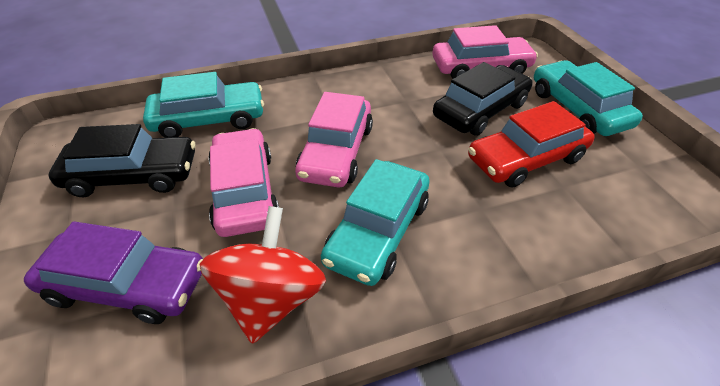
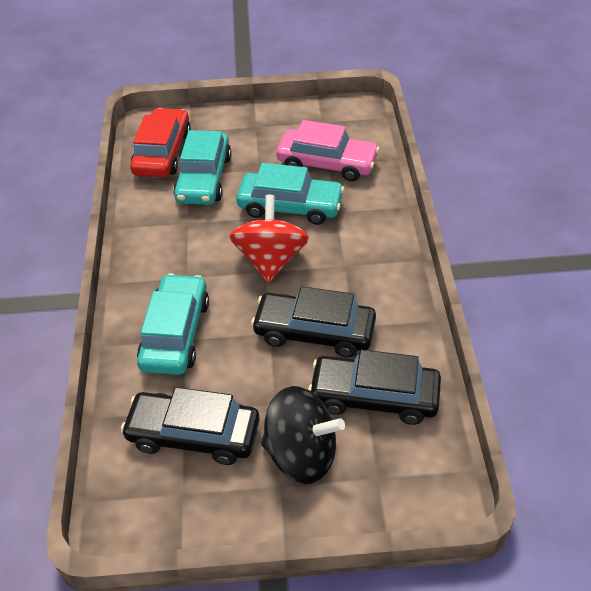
black car: [48,124,195,197] [433,62,533,136] = 2 -> [121,387,260,465] [251,286,376,358] [308,350,441,425] = 3
black spinning top: none = 0 -> [261,386,345,484] = 1
pink car: [208,128,279,237] [295,92,373,187] [432,25,538,79] = 3 -> [276,120,380,181] = 1
purple car: [24,221,203,324] = 1 -> none = 0

